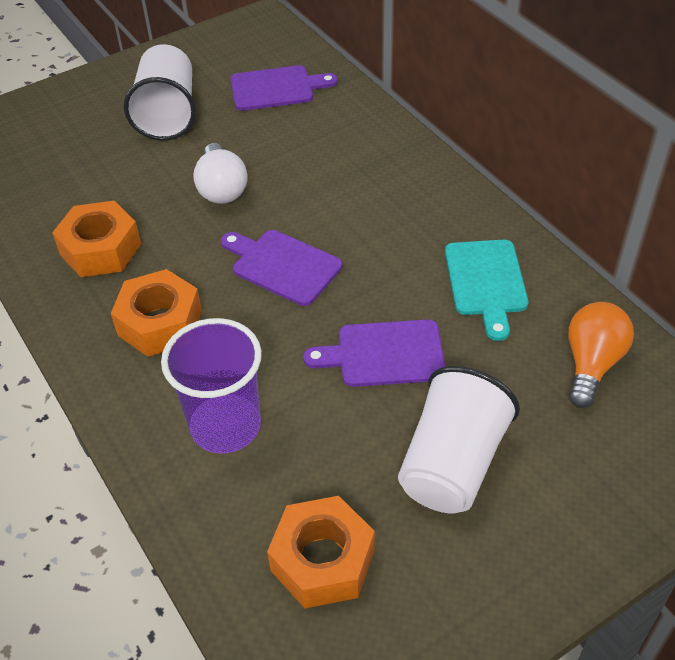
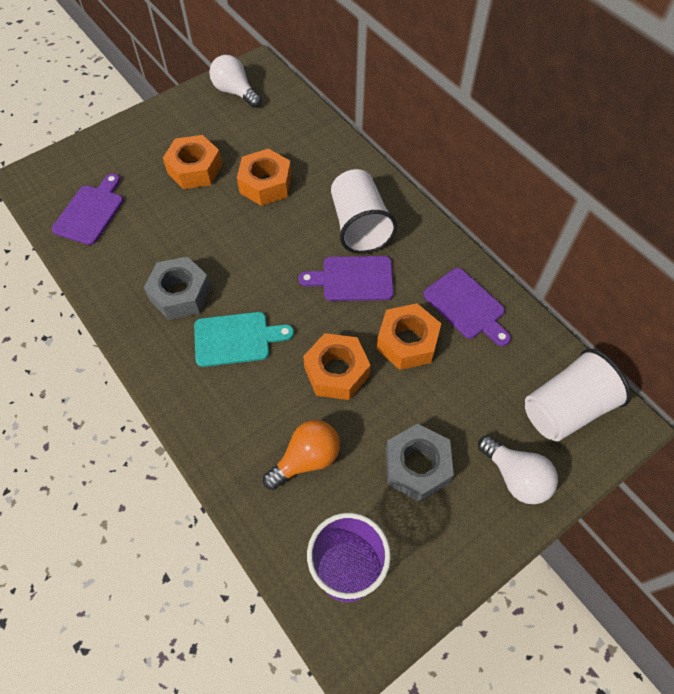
grey nut: none = 0 -> [144,257,211,320] [386,423,454,502] = 2
orange nut: [52,201,141,277] [111,269,202,357] [267,496,375,608] = 3 -> [163,135,222,189] [237,149,292,206] [303,333,370,400] [377,303,441,370] = 4
white light bulb: [193,143,248,204] = 1 -> [209,55,261,108] [478,435,558,504] = 2

